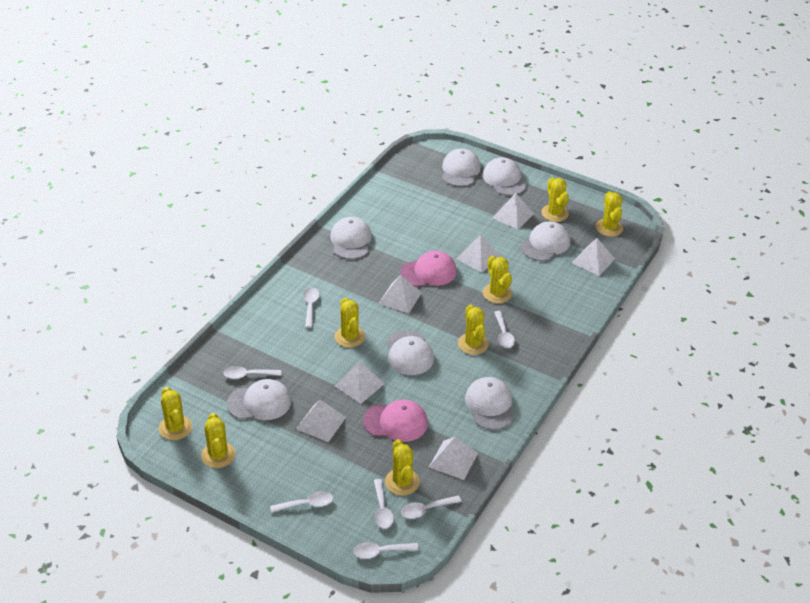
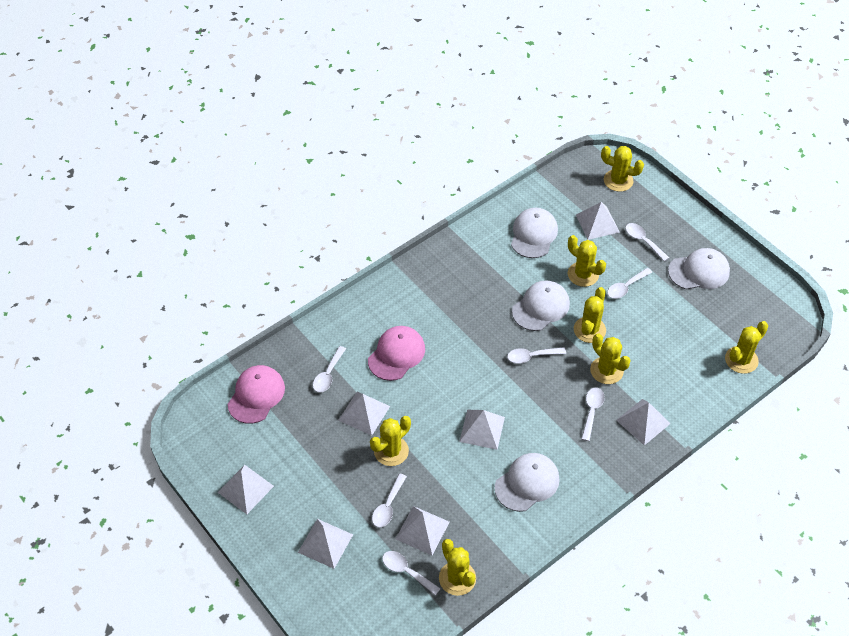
white cap: [227,379,291,420] [330,217,372,259] [386,330,434,375] [442,149,481,187] [465,377,514,430] [483,157,527,196] [521,221,570,261] = 7 -> [495,453,560,512] [511,208,558,258] [512,280,570,331] [668,248,730,290] = 4
yellow cactus: [159,387,192,440] [201,413,235,468] [334,298,365,348] [385,439,419,496] [458,304,489,355] [483,256,512,303] [541,177,569,222] [595,191,623,237] = 8 -> [370,416,411,466] [439,539,476,596] [568,235,606,287] [574,287,606,343] [590,334,631,384] [601,146,644,192] [725,321,768,374] = 7

